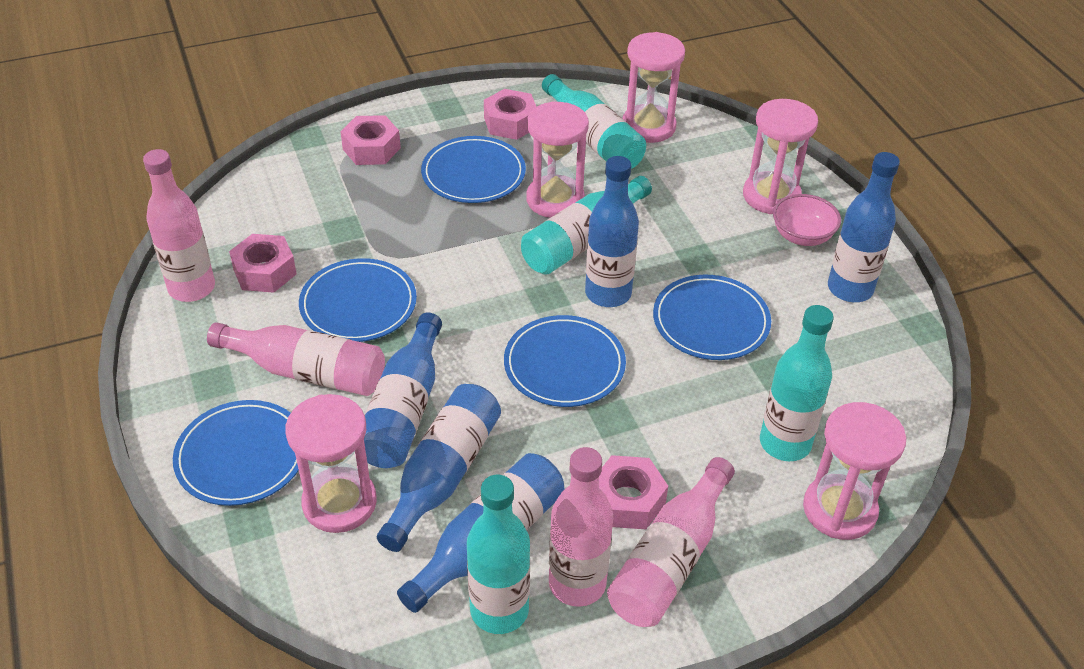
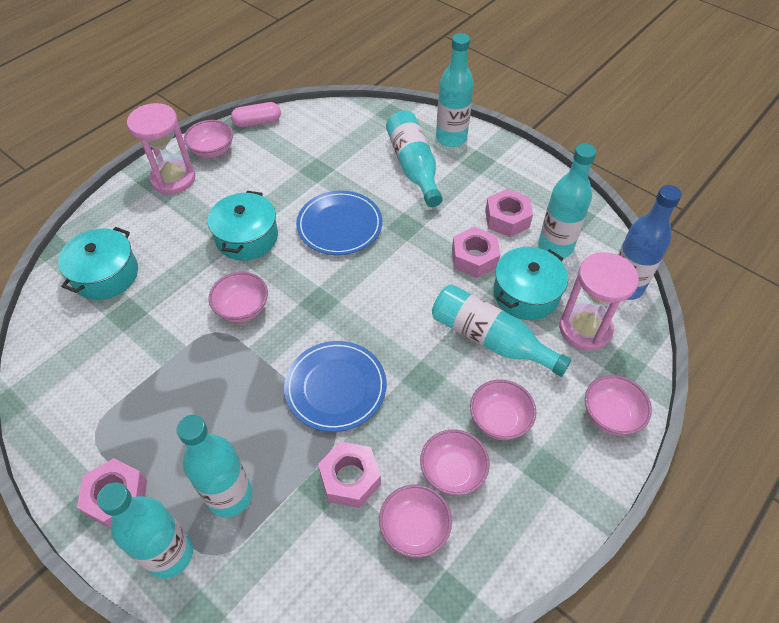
blue bottle: [364,313,442,468] [377,384,501,552] [397,453,564,613] [585,156,639,307] [828,152,900,302] = 5 -> [618,185,682,300] = 1
blue plate: [173,400,299,506] [299,258,417,342] [421,136,526,203] [504,315,626,407] [653,275,771,360] = 5 -> [284,341,386,432] [296,191,382,255] = 2
pink bottle: [143,149,215,302] [207,322,385,396] [549,447,613,607] [607,457,735,627] = 4 -> none = 0
pink bowl: [773,194,841,246] = 1 -> [184,120,233,158] [209,272,268,322] [379,485,452,558] [420,429,490,496] [470,380,536,440] [585,375,652,435] = 6
pink capsule: none = 0 -> [231,102,281,127] = 1
pink hourglass: [285,394,377,533] [526,101,589,218] [622,32,685,143] [743,99,818,214] [803,402,906,540] = 5 -> [127,103,195,194] [559,252,639,351] = 2
turquoise bottle: [467,474,530,634] [521,176,652,275] [542,74,646,169] [760,305,834,461] = 4 -> [97,482,193,578] [177,415,252,518] [386,111,443,207] [432,284,571,377] [436,33,474,147] [538,143,596,258] = 6
turquoise pot: none = 0 -> [58,227,138,300] [208,191,278,261] [493,247,568,320] = 3

